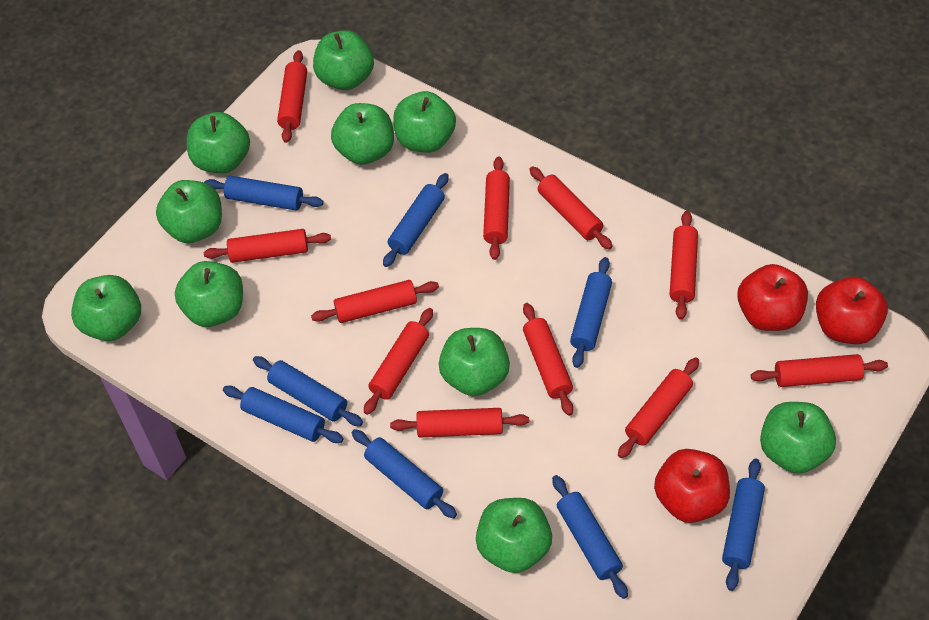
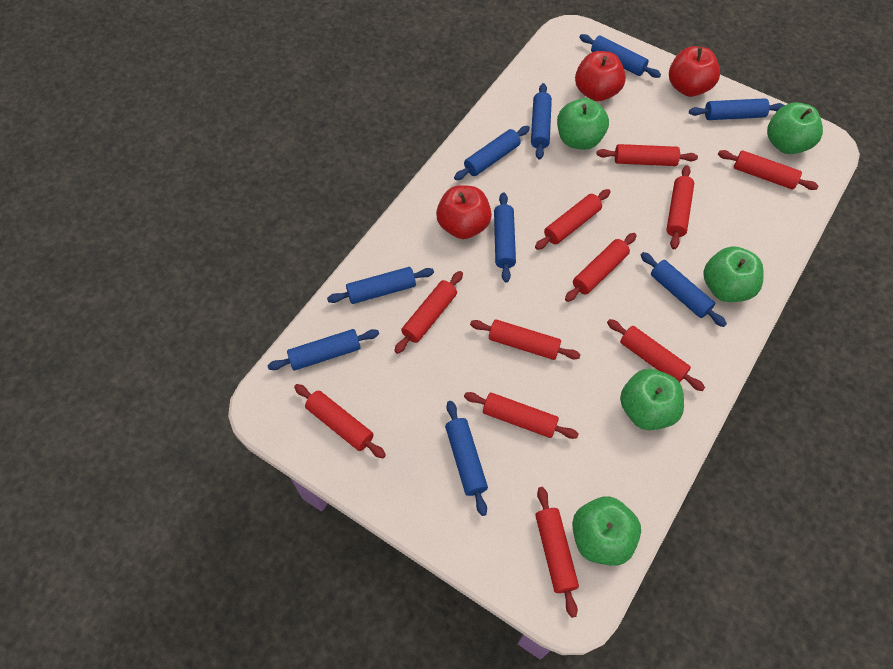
blue rolling pin: [204,176,324,211] [223,386,344,443] [253,356,363,426] [352,429,457,518] [383,173,449,267] [552,475,628,599] [570,257,612,368] [722,458,765,591] = 8 -> [267,329,379,371] [327,267,434,304] [445,401,488,516] [454,126,530,180] [494,192,516,283] [531,83,552,159] [579,34,661,78] [641,252,727,327] [689,98,785,120] = 9
green apple: [71,275,141,341] [156,180,222,243] [175,261,243,327] [187,112,250,173] [313,30,374,90] [331,103,394,165] [393,91,456,153] [439,328,510,396] [476,498,552,573] [760,402,836,474] = 10 -> [557,98,609,150] [572,496,641,566] [620,369,684,430] [703,246,764,302] [767,102,823,154] = 5

